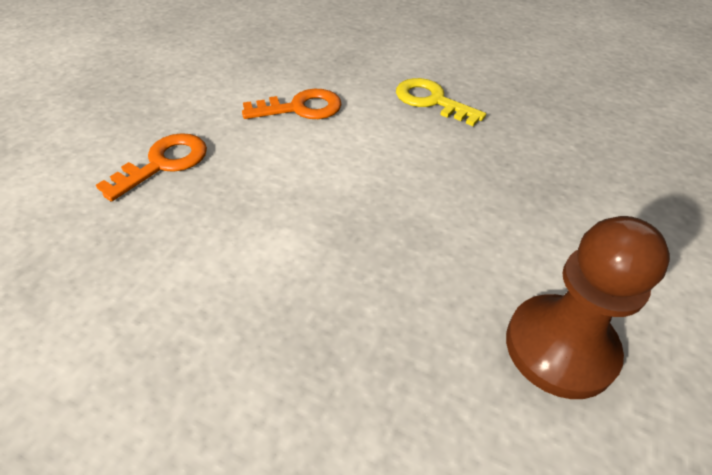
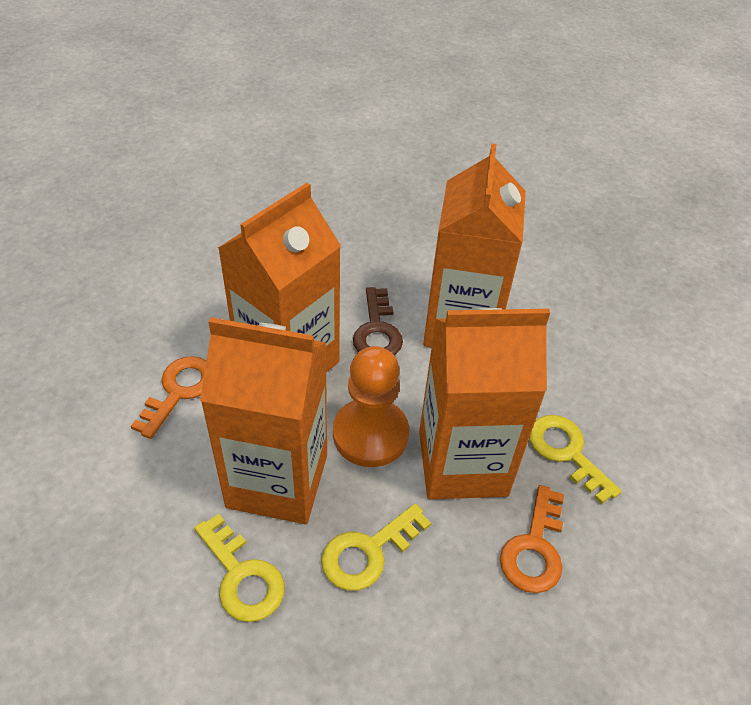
brown key: none = 0 -> [353,287,403,355] = 1
brown pawn: [506,216,670,399] = 1 -> none = 0
orange carton: none = 0 -> [200,317,327,524] [218,183,341,373] [419,308,550,499] [423,144,526,348] = 4
orange pawn: none = 0 -> [333,346,409,467] = 1
yellow key: [396,78,486,126] = 1 -> [194,514,285,622] [321,504,431,591] [529,415,621,504] = 3

